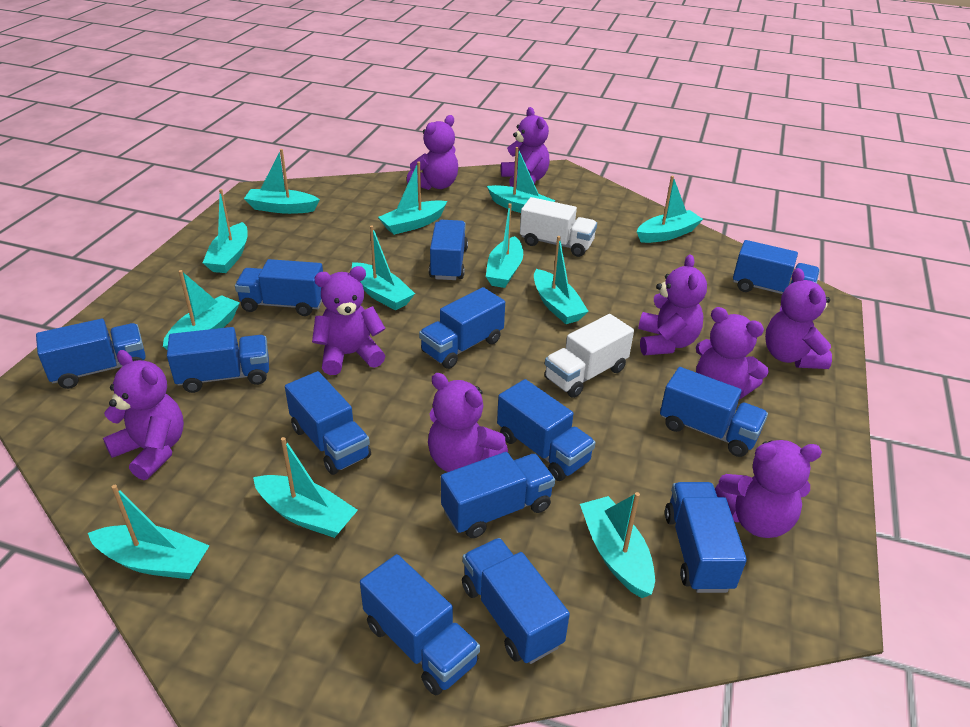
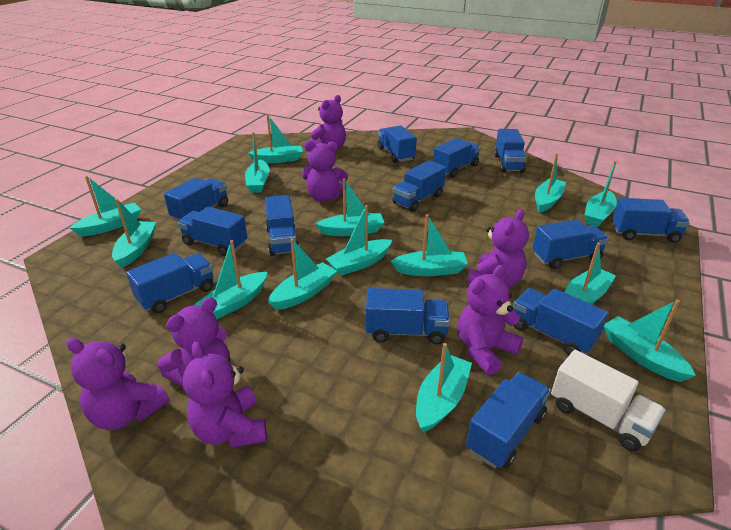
purple teddy bear: [103,350,184,480] [312,266,385,375] [407,115,458,190] [428,373,508,472] [501,107,549,187] [638,254,707,355] [696,307,769,399] [715,440,822,538] [765,268,832,369] = 9 -> [66,337,169,430] [157,297,230,387] [183,341,267,448] [302,141,348,202] [309,95,346,150] [458,265,523,375] [467,209,529,287] = 7
turquoise boat: [88,485,210,579] [163,270,240,349] [203,189,248,273] [244,149,320,214] [253,437,358,538] [352,225,415,311] [378,161,447,235] [486,203,523,288] [487,147,556,213] [534,236,589,324] [580,492,655,598] [637,176,703,243] = 12 -> [70,176,141,236] [112,199,156,268] [194,240,267,319] [245,132,270,193] [248,115,303,163] [268,239,337,310] [316,179,384,236] [326,205,392,276] [391,214,468,276] [416,343,472,433] [535,153,566,213] [565,243,616,304] [584,161,617,227] [604,300,696,382] = 14
white truck: [520,197,597,257] [544,314,634,398] = 2 -> [551,350,666,451] = 1

